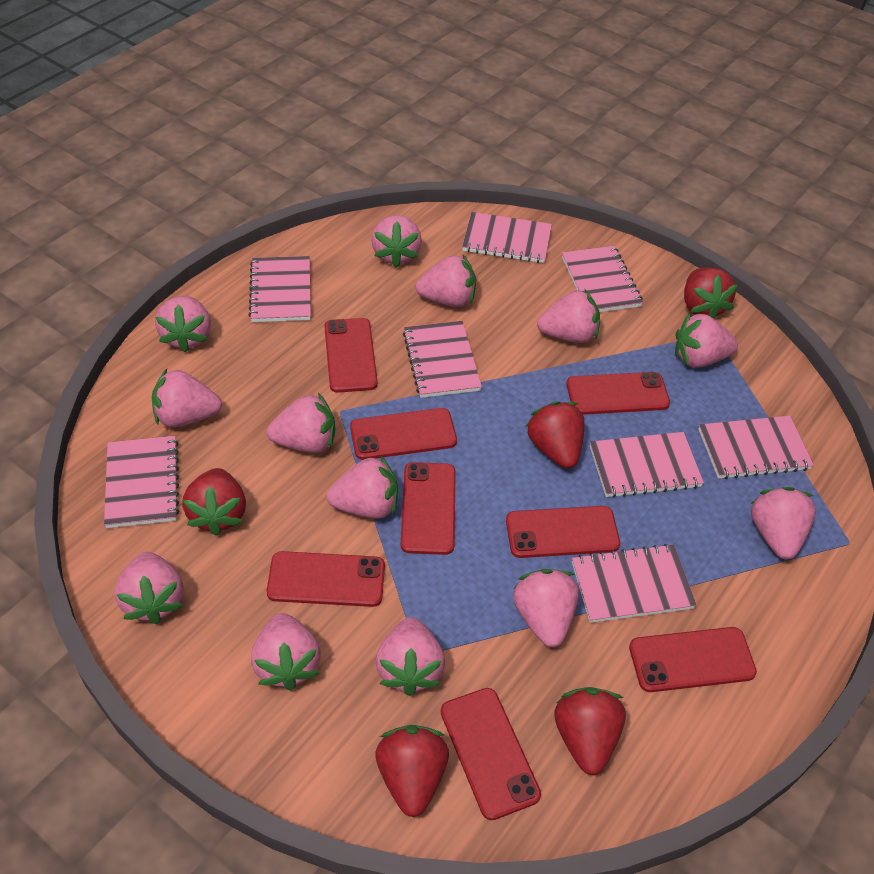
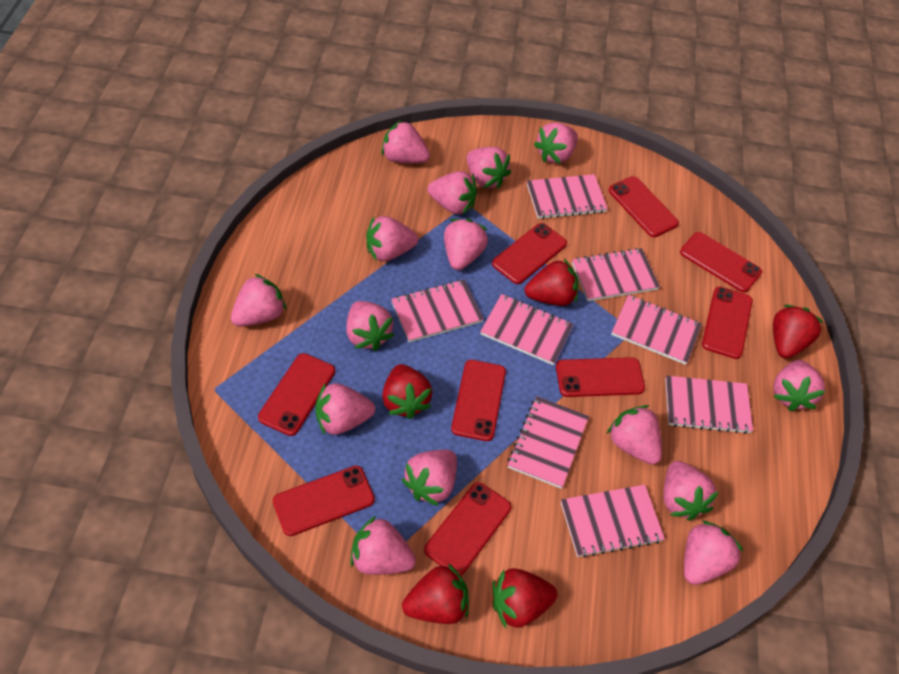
pink strawberry: [115,552,184,624] [152,369,222,427] [155,296,211,353] [251,613,321,691] [267,393,335,453] [327,455,398,519] [372,215,422,268] [376,617,445,696] [416,255,476,307] [513,569,579,647] [537,290,600,343] [675,313,738,368] [751,487,816,560] = 13 -> [231,274,286,327] [316,383,375,435] [346,301,394,351] [350,516,416,575] [366,216,418,261] [381,120,430,163] [401,450,457,506] [428,171,477,215] [444,219,488,270] [466,147,511,189] [534,122,578,164] [607,405,662,465] [664,461,719,521] [684,521,743,585] [773,360,826,411] = 15
red phone: [267,551,385,607] [324,318,378,393] [350,408,457,460] [401,462,456,555] [441,688,541,820] [506,506,620,558] [567,372,670,415] [629,627,757,692] = 8 -> [258,353,335,436] [273,466,375,536] [424,482,511,576] [451,360,506,441] [492,223,567,284] [556,357,645,397] [609,176,679,237] [680,232,762,292] [702,286,753,359] = 9

